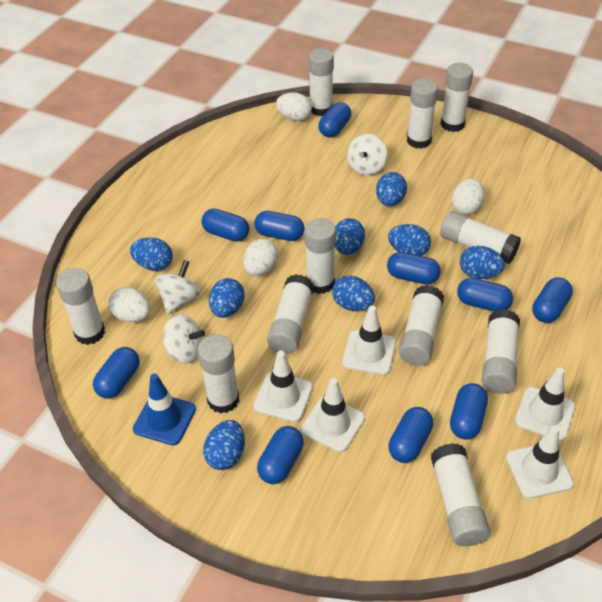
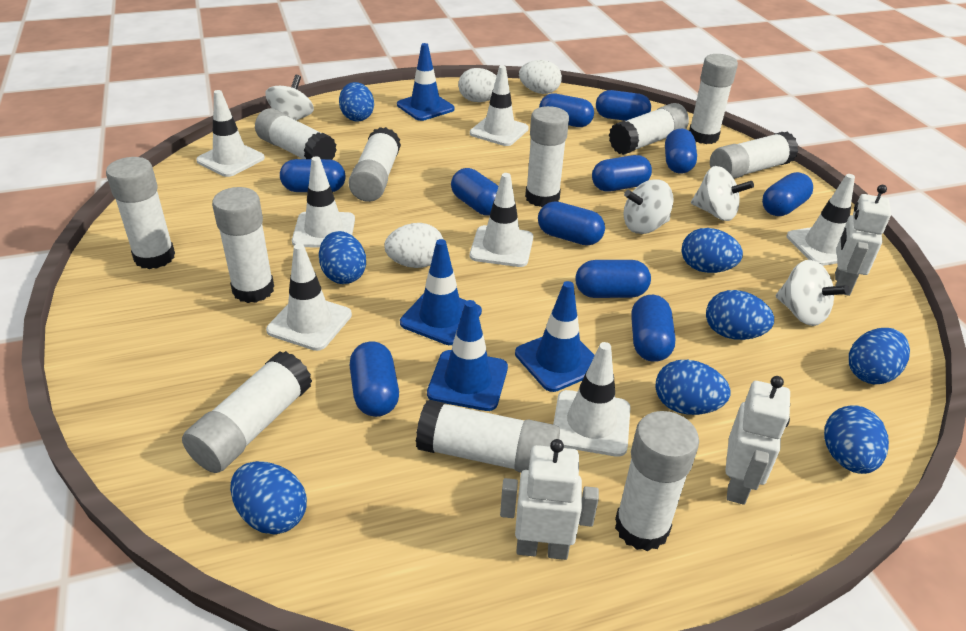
blue capsule: [93,347,140,399] [202,208,249,242] [254,211,304,241] [257,426,304,484] [318,102,351,138] [387,252,441,284] [388,407,433,463] [450,383,488,439] [457,278,513,312] [532,277,573,323] = 10 -> [280,159,346,192] [350,342,399,417] [451,168,498,215] [538,202,605,245] [539,93,594,127] [576,260,651,298] [592,155,652,191] [596,90,651,121] [631,295,675,362] [665,129,697,174] [762,172,813,216] = 11
blue traffic cone: [133,373,196,445] = 1 -> [397,43,454,121] [400,239,482,345] [427,300,508,411] [515,281,595,392] = 4
white egg: [108,287,150,322] [243,239,278,276] [276,92,312,121] [452,178,484,215] = 4 -> [384,223,444,268] [458,68,497,102] [519,60,562,94] = 3
white robot: none = 0 -> [500,439,599,560] [725,376,790,505] [835,185,891,296] = 3
white spinning top: [155,260,200,314] [163,315,205,364] [347,134,387,175] = 3 -> [265,75,314,121] [624,179,674,234] [691,166,754,221] [776,260,849,326] = 4
white traffic cone: [253,351,313,422] [301,378,365,452] [342,306,396,375] [506,426,574,499] [515,367,575,441] = 5 -> [196,90,265,177] [266,243,352,351] [292,156,355,248] [470,66,529,146] [470,173,533,267] [553,342,631,457] [787,174,855,266] = 7

